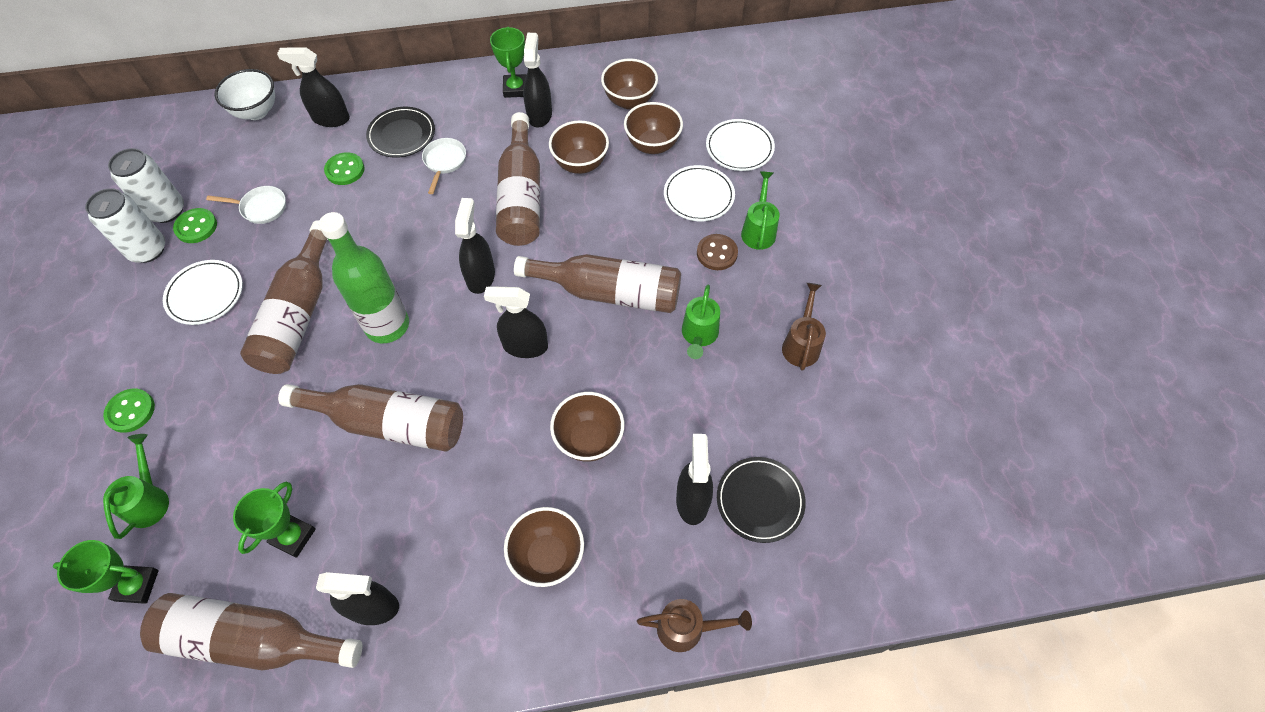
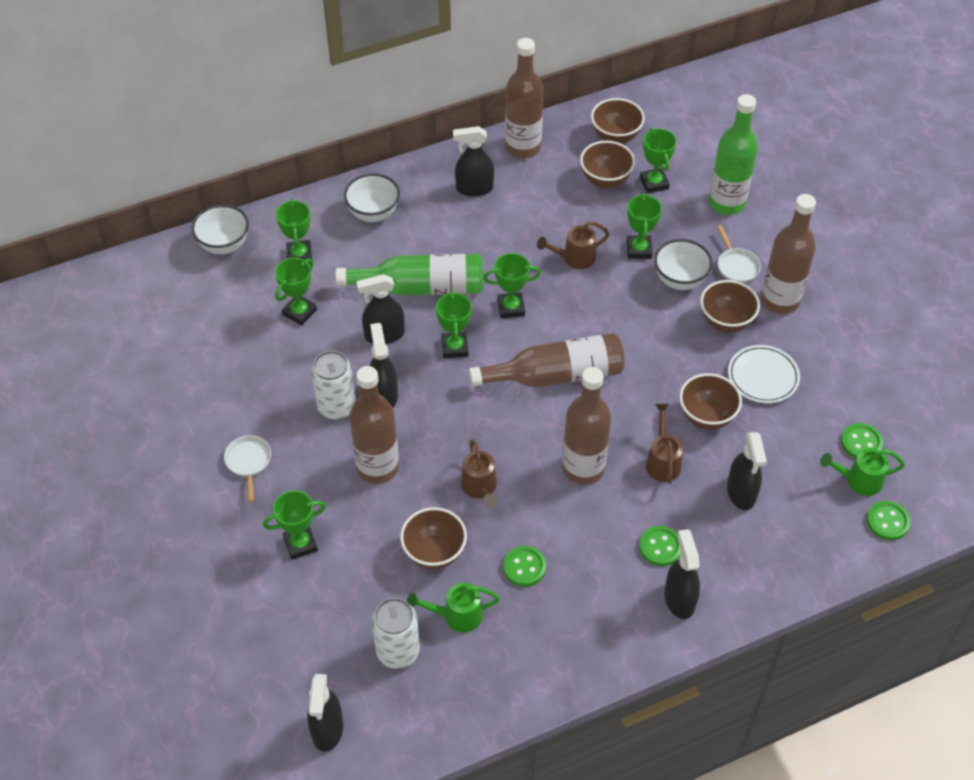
black plate: [366,107,435,158] [717,457,806,543] = 2 -> none = 0
brown button: [697,234,738,270] = 1 -> none = 0
brown watering can: [637,599,752,652] [782,283,826,370] = 2 -> [461,439,498,508] [537,221,610,269] [646,403,683,484] = 3
green bottle: [319,212,409,343] = 1 -> [335,254,483,295] [708,94,758,215] = 2
green button: [103,389,155,433] [173,208,217,243] [324,152,365,185] = 3 -> [503,546,546,587] [639,526,681,566] [841,423,883,458] [867,501,910,540] = 4
green trophy: [53,540,159,604] [233,482,316,558] [490,27,526,98] = 3 -> [263,491,326,560] [275,258,317,326] [276,199,312,264] [436,290,472,358] [483,253,541,318] [627,193,662,259] [640,128,676,193] = 7
green watering can: [103,434,169,539] [682,285,720,359] [741,171,780,250] = 3 -> [407,583,500,632] [820,448,905,496] = 2
white bowl: [215,69,275,120] = 1 -> [191,205,249,255] [344,173,400,222] [654,239,712,290] = 3
white plate: [163,260,243,325] [664,165,735,221] [706,119,775,171] = 3 -> [728,345,800,403] = 1

